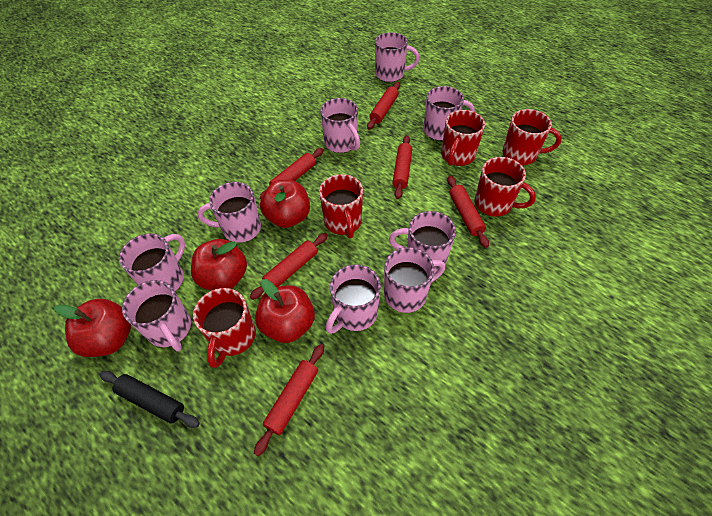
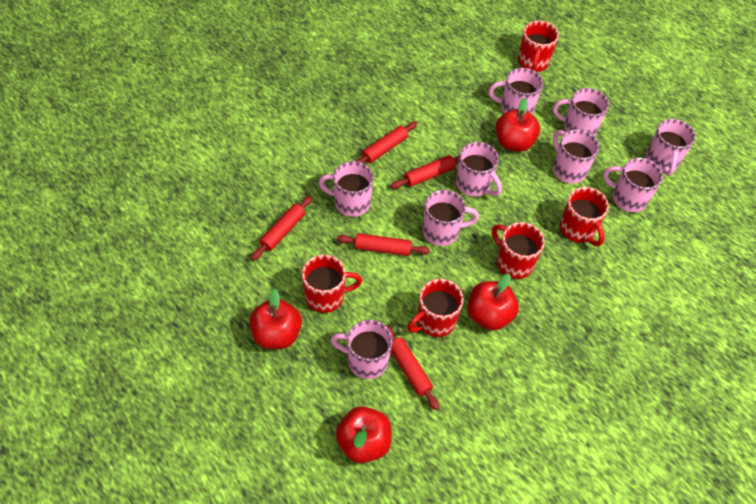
black rolling pin: [99,371,200,428] = 1 -> none = 0
red rolling pin: [250,233,328,300] [254,344,324,456] [260,148,324,199] [367,82,400,130] [392,135,412,199] [447,176,489,248] = 6 -> [251,196,312,260] [337,233,430,256] [355,122,417,163] [385,325,439,410] [391,155,460,189] = 5

